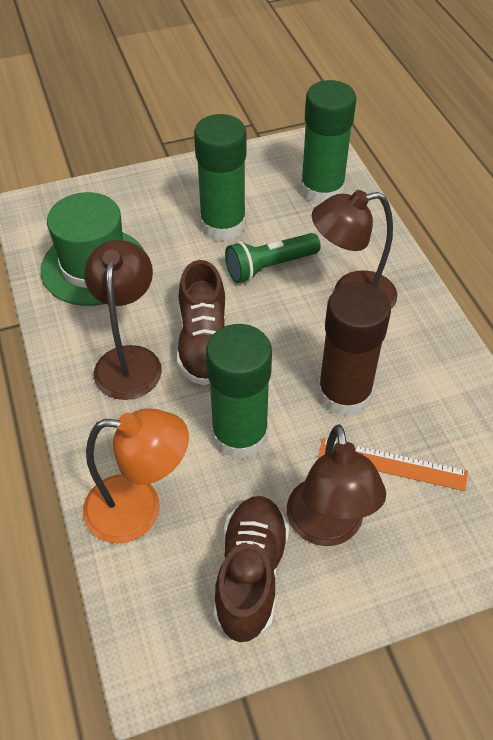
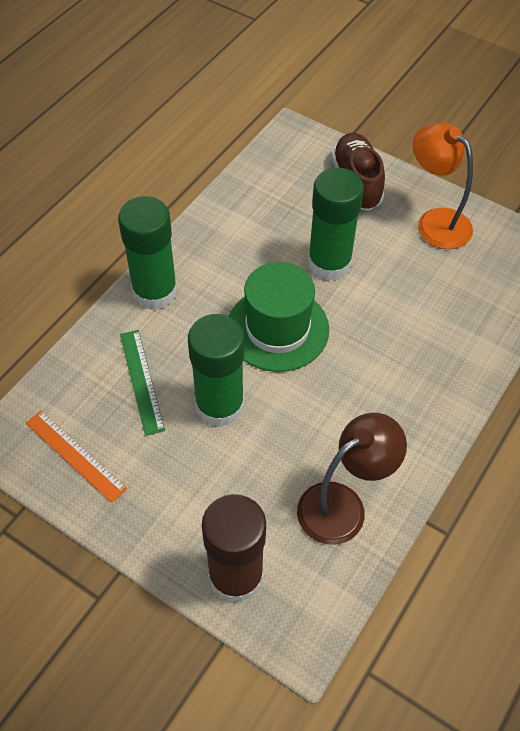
brown lamp: [84,240,162,400] [287,424,386,546] [312,190,397,309] = 3 -> [297,413,407,545] = 1
brown shoe: [177,260,226,385] [214,496,289,642] = 2 -> [331,133,385,211] = 1
green flashlight: [225,233,321,283] = 1 -> none = 0
green ruler: none = 0 -> [120,330,165,436] = 1

